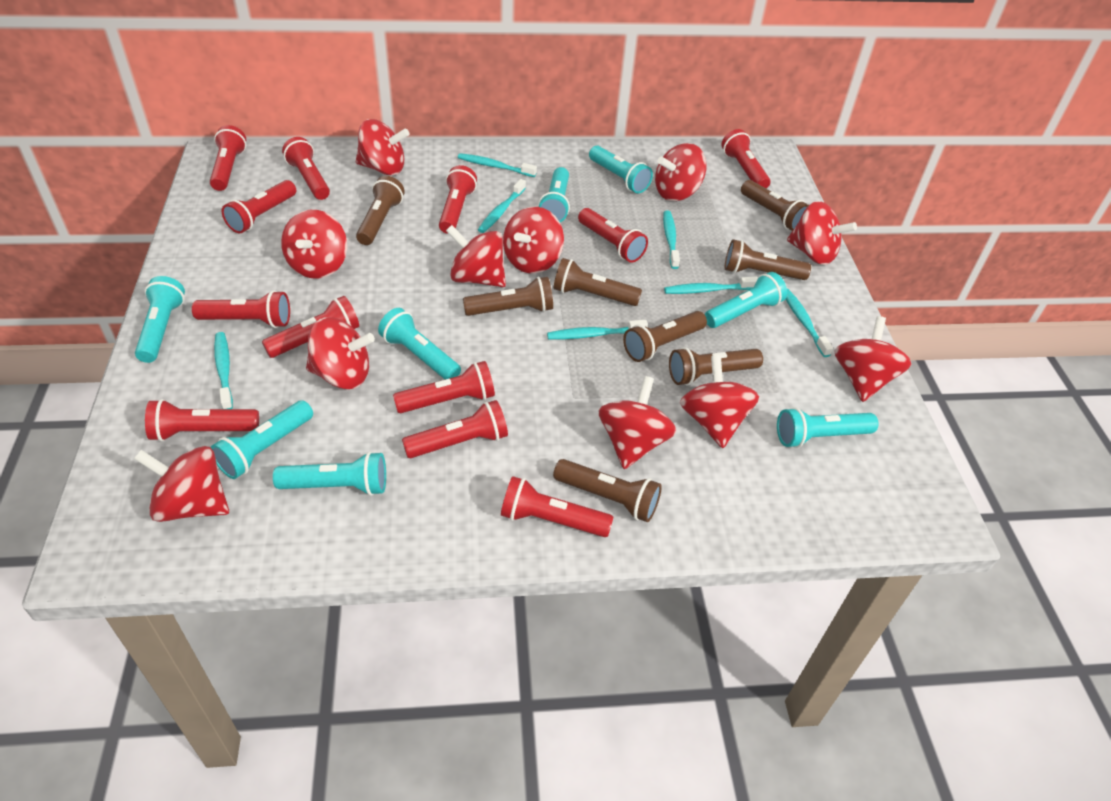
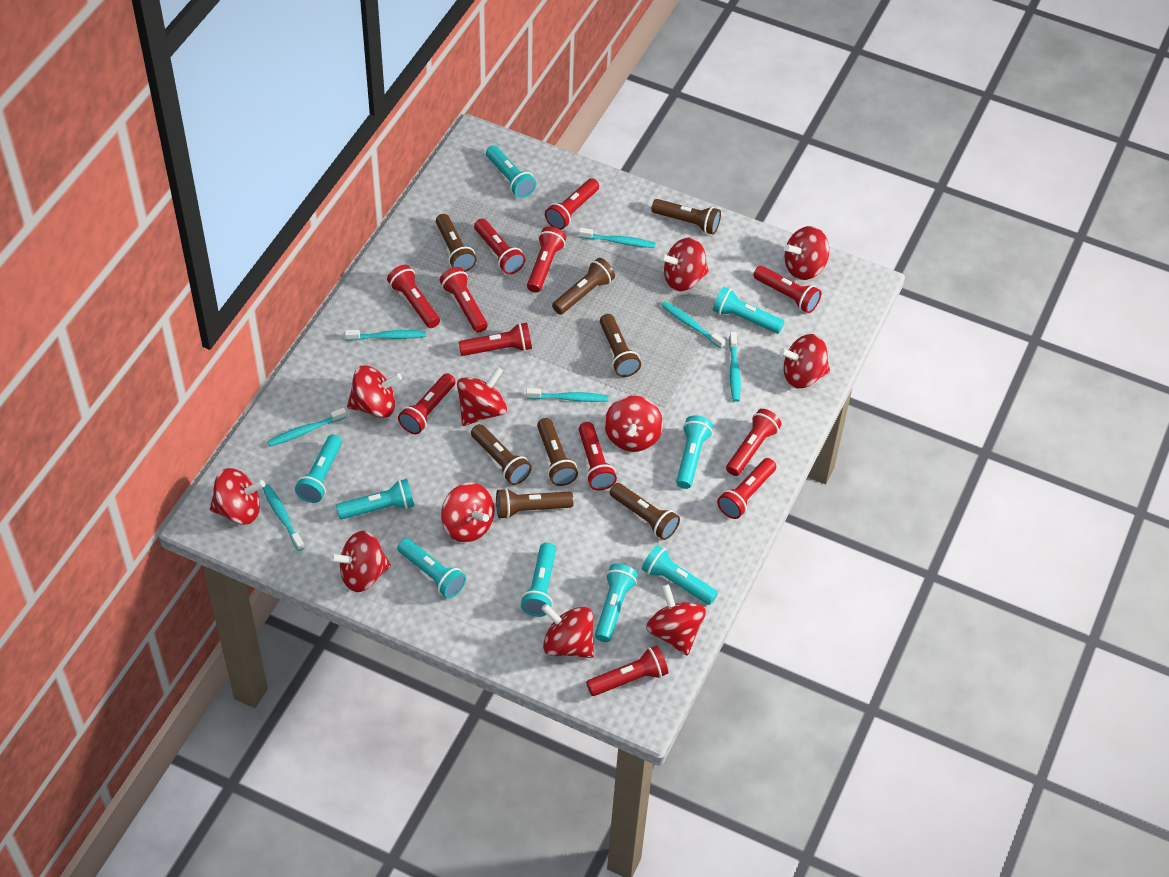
turquoise flashlight: [135,276,185,363] [211,400,313,479] [273,452,386,496] [378,308,461,379] [538,167,570,222] [589,146,653,193] [705,272,787,328] [777,407,878,448] = 8 -> [295,435,342,503] [336,479,414,519] [397,538,466,598] [486,145,536,198] [521,543,556,617] [595,564,638,642] [642,545,718,605] [676,415,713,489] [713,287,785,334] = 9

